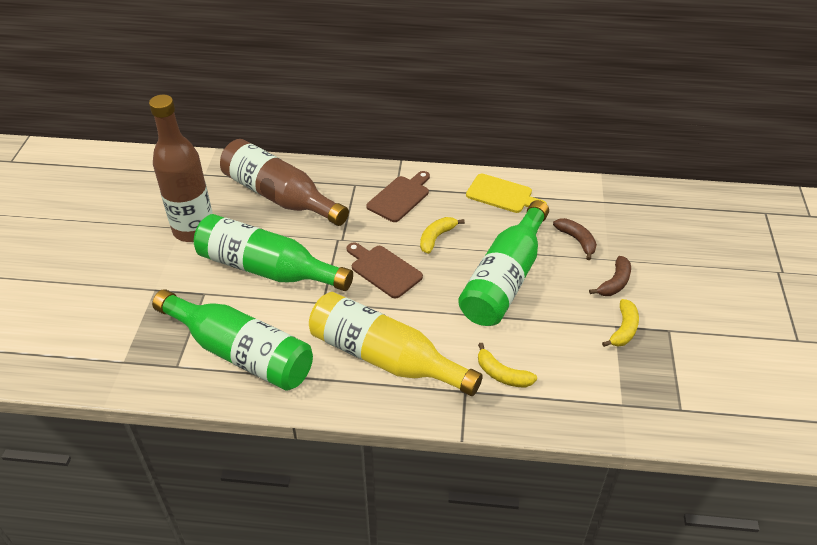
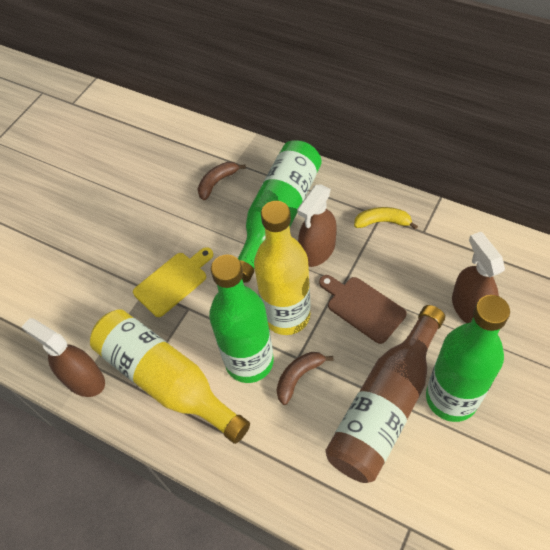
brown bottle: [149,95,213,242] [220,139,349,226] = 2 -> [325,305,445,483] = 1
brown cutting board: [347,242,423,299] [366,171,430,222] = 2 -> [319,275,407,344] = 1
brown spray bottle: none = 0 -> [21,318,105,397] [297,185,337,267] [452,232,505,323] = 3
yellow banana: [420,217,465,254] [478,343,537,388] [602,299,639,347] = 3 -> [354,207,418,230] = 1
yellow bottle: [309,292,483,396] = 1 -> [90,309,250,444] [254,201,311,335] = 2

